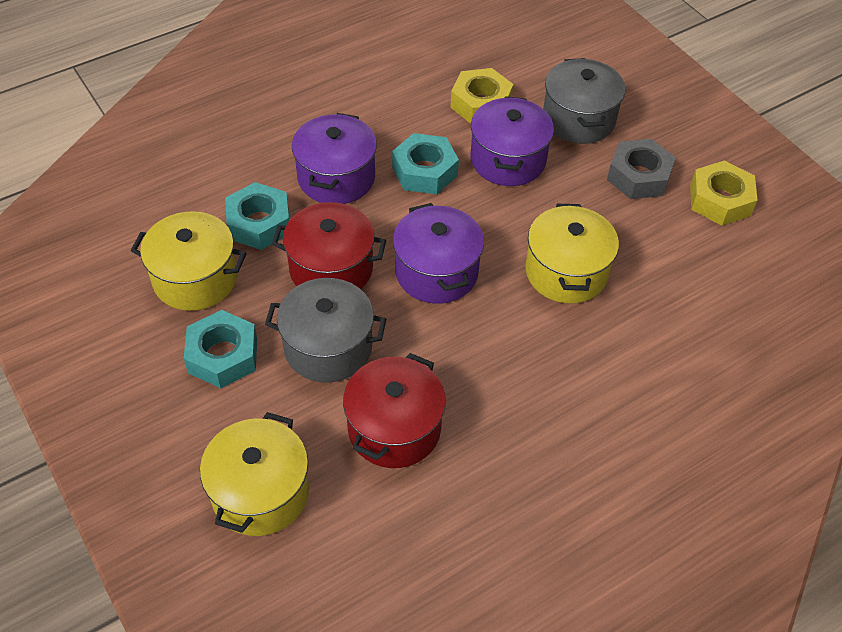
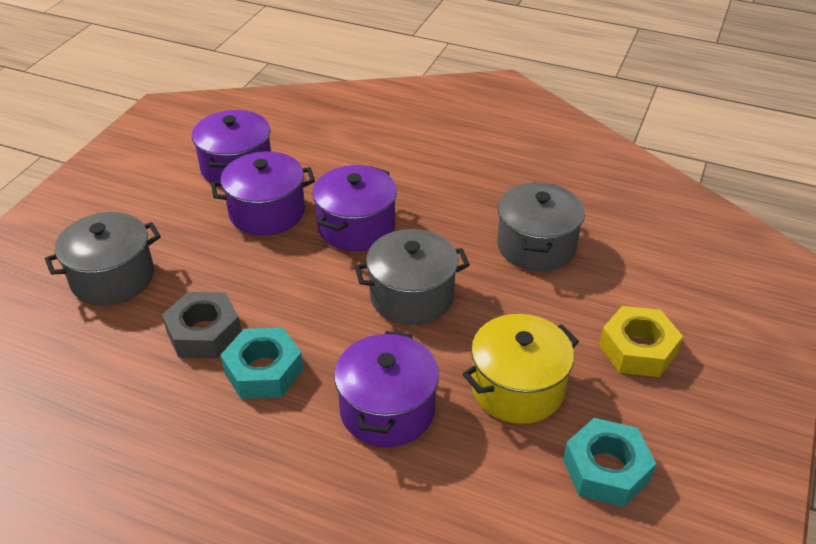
grey pot: [265,278,386,383] [543,58,626,144] = 2 -> [45,212,161,305] [355,229,470,325] [497,182,585,271] = 3
purple pot: [292,113,377,204] [393,203,484,304] [471,96,554,186] = 3 -> [192,110,271,187] [211,151,315,236] [312,165,397,251] [334,331,439,447] = 4
red pot: [272,202,386,289] [343,353,446,468] = 2 -> none = 0
turquoise nut: [184,310,257,388] [225,182,290,250] [392,133,459,194] = 3 -> [220,327,303,399] [563,418,656,507] = 2
yellow nut: [450,68,513,124] [690,160,757,226] = 2 -> [599,306,683,377] = 1
yellow pot: [131,211,246,311] [200,412,309,536] [525,204,619,304] = 3 -> [463,314,579,424] = 1

